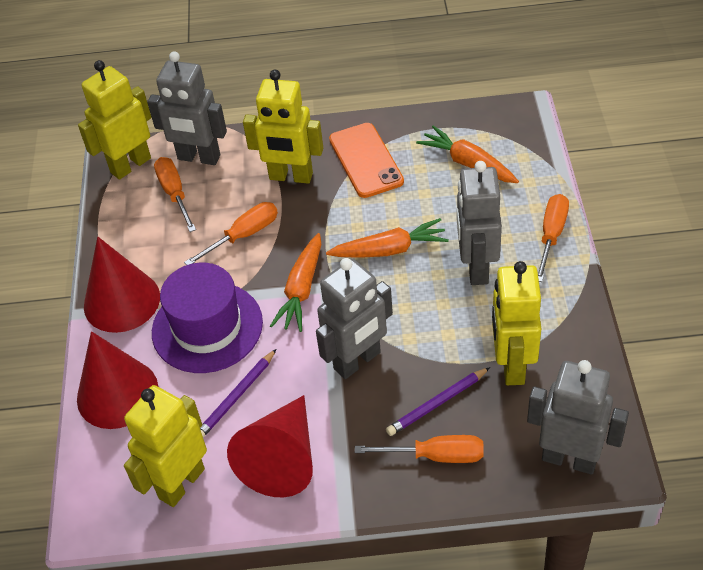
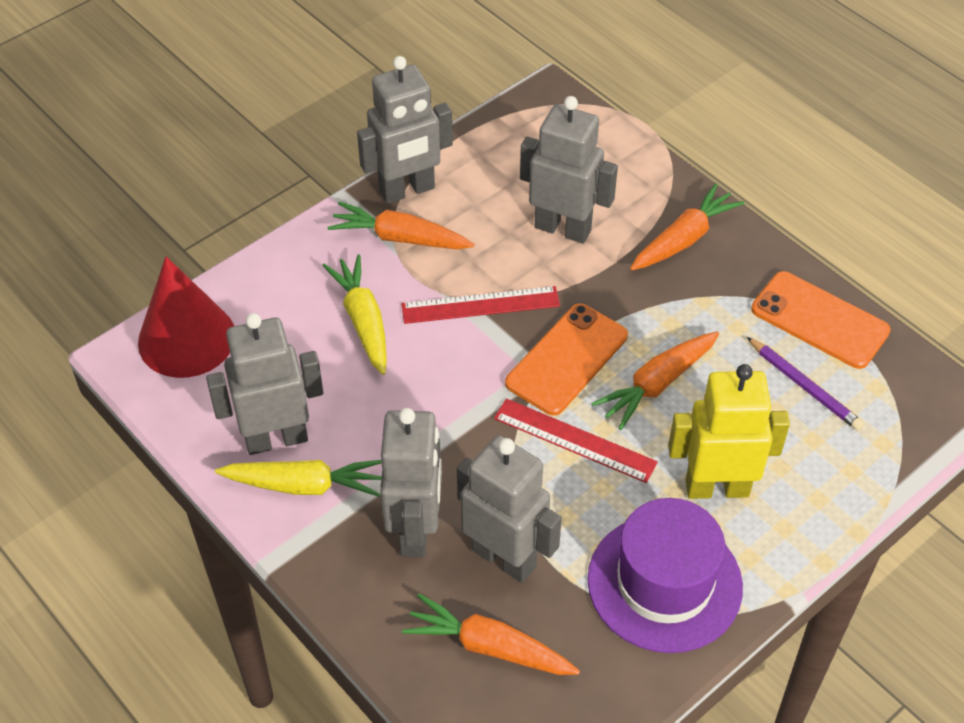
grey robot: [147,51,227,165] [316,258,393,379] [457,161,502,285] [527,360,629,474] = 4 -> [206,313,323,455] [357,56,453,204] [380,408,442,557] [457,435,562,583] [520,96,618,244] = 5
orange carrot: [270,233,321,332] [326,218,449,258] [416,125,519,183] = 3 -> [327,201,475,249] [402,593,580,675] [591,331,719,430] [630,183,744,270] = 4
orange phone: [329,123,404,198] = 1 -> [505,304,628,416] [751,271,891,369] = 2
orange screwdriver: [154,157,196,232] [184,202,278,265] [355,435,484,463] [538,194,569,282] = 4 -> none = 0
purple pencil: [200,349,276,438] [386,367,490,436] = 2 -> [747,337,864,431] = 1
red cone: [77,331,158,429] [84,237,160,333] [227,395,313,497] = 3 -> [138,256,234,378] = 1
red ruler: none = 0 -> [401,286,560,324] [494,398,658,483] = 2
yellow carrot: none = 0 -> [215,460,382,497] [322,254,387,375] = 2
yellow robot: [78,60,151,180] [124,385,207,507] [243,69,323,184] [492,261,541,385] = 4 -> [668,364,790,499] = 1

